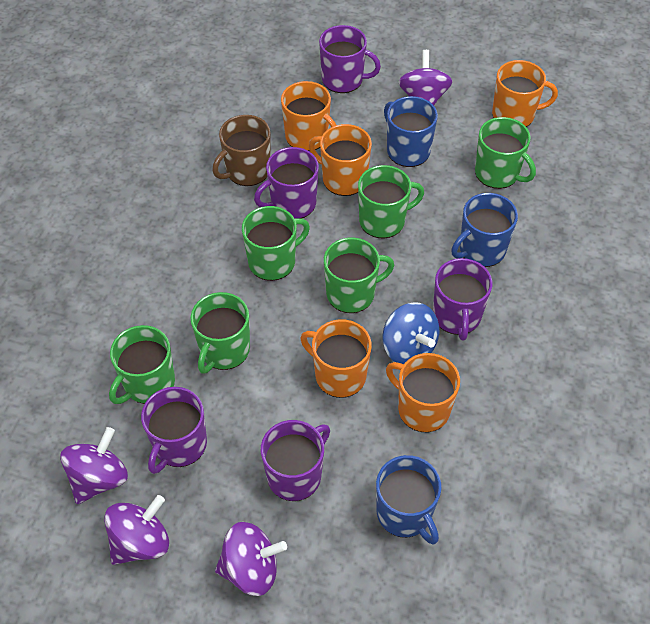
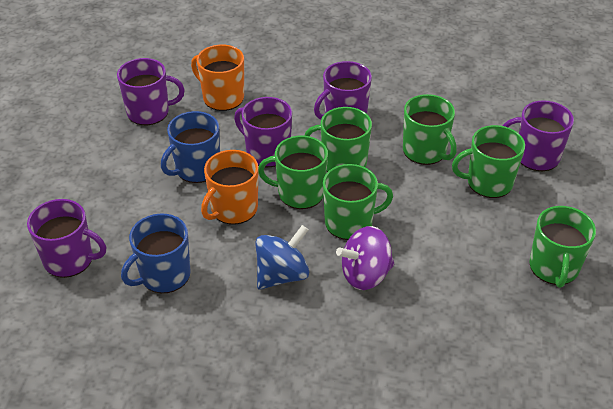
blue mug: [376,455,441,545] [384,96,438,167] [451,193,518,267] = 3 -> [121,214,191,293] [161,111,220,183] = 2
brown mug: [212,115,271,186] = 1 -> none = 0
orange mug: [281,81,336,151] [301,319,372,398] [309,124,372,196] [386,353,460,432] [492,60,558,127] = 5 -> [191,44,244,111] [201,150,258,224] = 2
purple spinning top: [60,427,128,504] [104,495,169,565] [215,522,287,596] [398,50,452,105] = 4 -> [336,226,394,290] = 1

